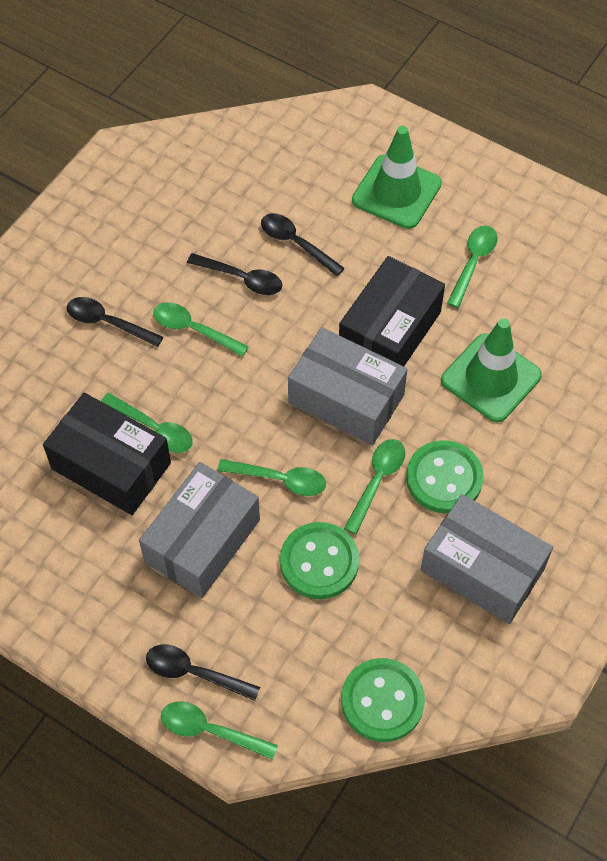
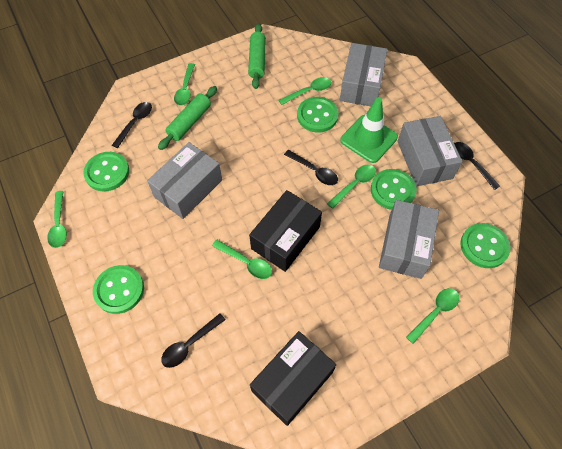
green button: [280,522,359,599] [341,658,425,742] [406,440,484,513] = 3 -> [83,152,129,191] [93,265,144,314] [297,97,339,133] [371,169,416,210] [460,223,510,268] = 5
green rolling pin: none = 0 -> [158,86,217,150] [248,23,266,89] = 2
green traffic cone: [352,126,442,229] [441,318,542,422] = 2 -> [340,97,398,163] = 1
grey box: [139,462,260,598] [288,327,408,445] [421,494,553,624] = 3 -> [147,142,222,219] [340,43,387,106] [379,200,439,279] [397,116,463,186] = 4

